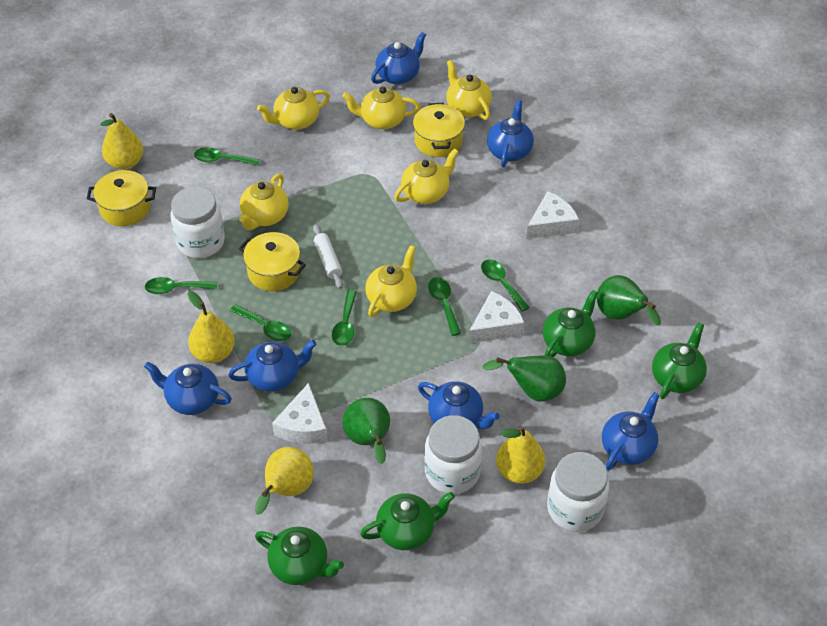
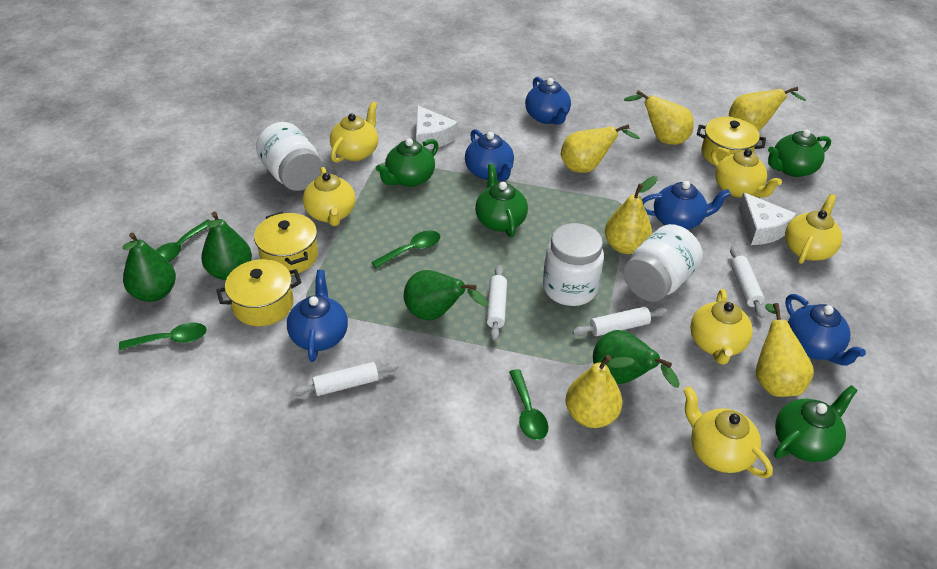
blue teapot: [144,362,232,415] [229,340,317,392] [371,32,426,85] [418,381,500,429] [487,100,534,167] [602,392,660,470] = 6 -> [287,270,348,362] [465,129,514,181] [525,77,571,125] [642,181,731,230] [785,294,866,366] = 5
green pear: [342,398,390,464] [482,355,566,401] [596,275,661,326] = 3 -> [123,233,176,302] [201,212,252,280] [404,270,488,321] [593,330,680,388] = 4
green spoon: [145,277,217,294] [194,147,260,166] [230,304,291,341] [332,290,357,346] [428,277,461,336] [481,259,530,312] = 6 -> [119,322,207,350] [156,219,211,262] [371,230,440,269] [509,369,548,440] = 4
white cheese: [272,383,328,444] [469,291,524,343] [526,191,579,239] = 3 -> [416,105,458,149] [738,192,796,245] = 2
white rolling pin: [313,224,343,289] = 1 -> [291,362,399,396] [487,265,507,341] [572,307,667,336] [730,246,765,318] = 4
yellow pear: [100,113,143,170] [187,291,235,363] [255,447,314,515] [496,426,545,484] = 4 -> [561,124,640,173] [566,355,635,428] [605,176,658,254] [624,90,694,145] [729,87,806,131] [756,303,814,397] = 6

